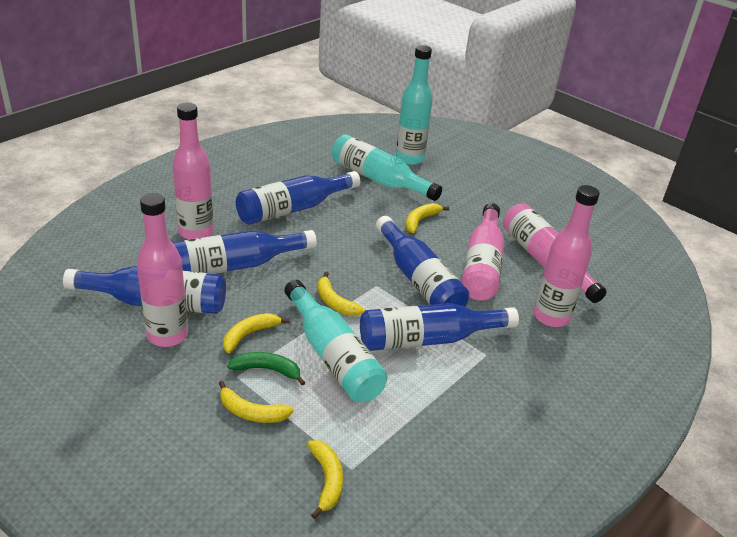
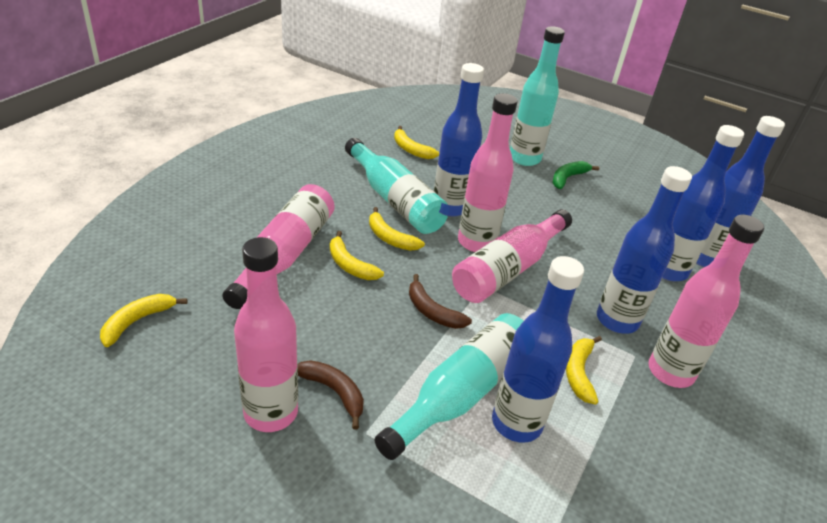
brown banana: none = 0 -> [298,360,364,429] [409,274,472,329] = 2

